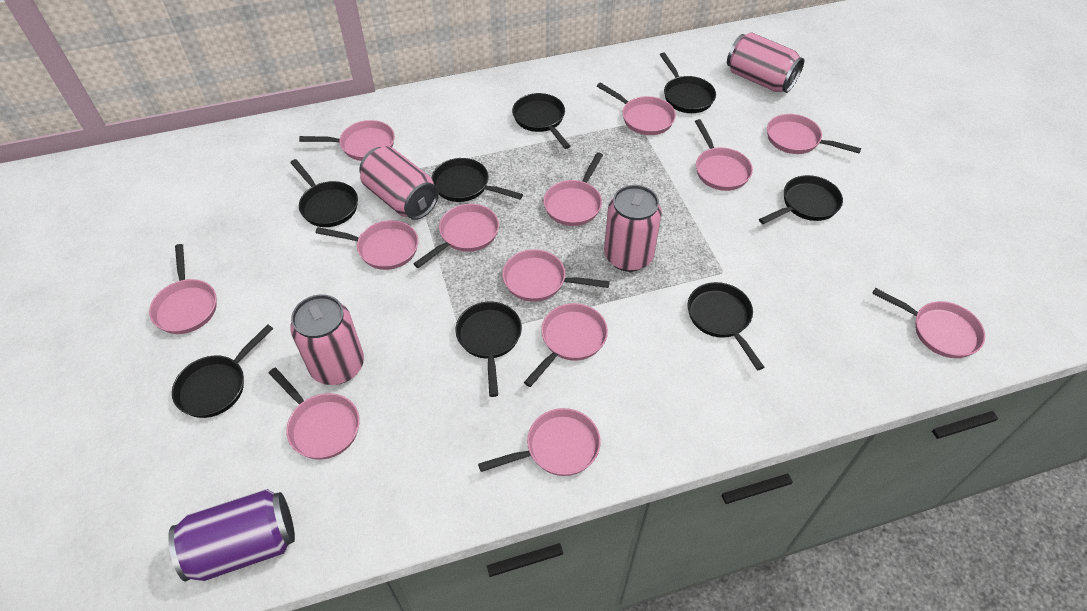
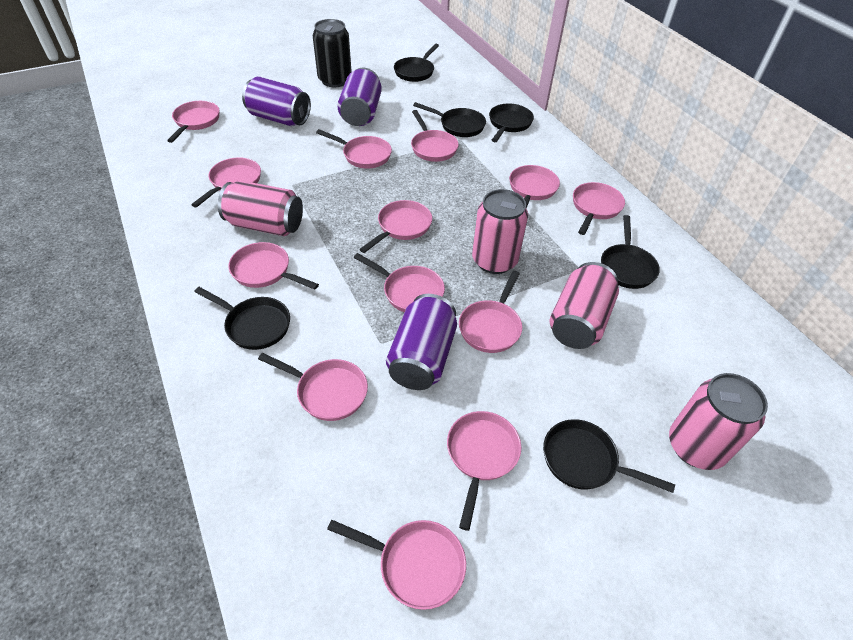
black can: none = 0 -> [313,19,352,87] = 1
black pan: [172,324,273,418] [290,159,358,227] [432,158,523,202] [455,302,522,397] [512,93,570,149] [660,52,716,113] [688,282,764,370] [759,175,843,224] = 8 -> [194,287,290,350] [394,44,439,82] [413,102,486,137] [489,103,534,142] [543,419,675,493] [601,215,660,289] = 6
purple can: [168,489,295,582] = 1 -> [242,77,311,126] [337,67,382,126] [386,294,457,390] = 3

